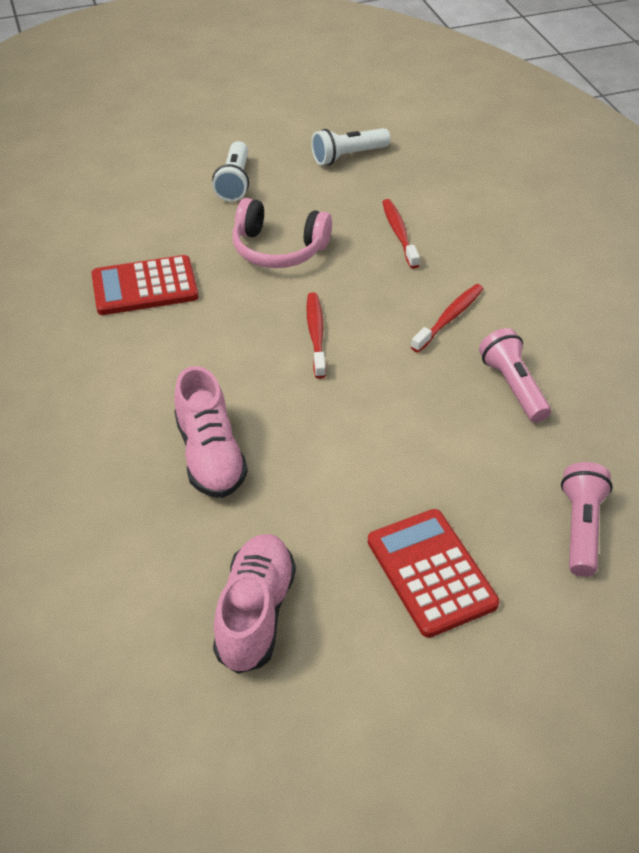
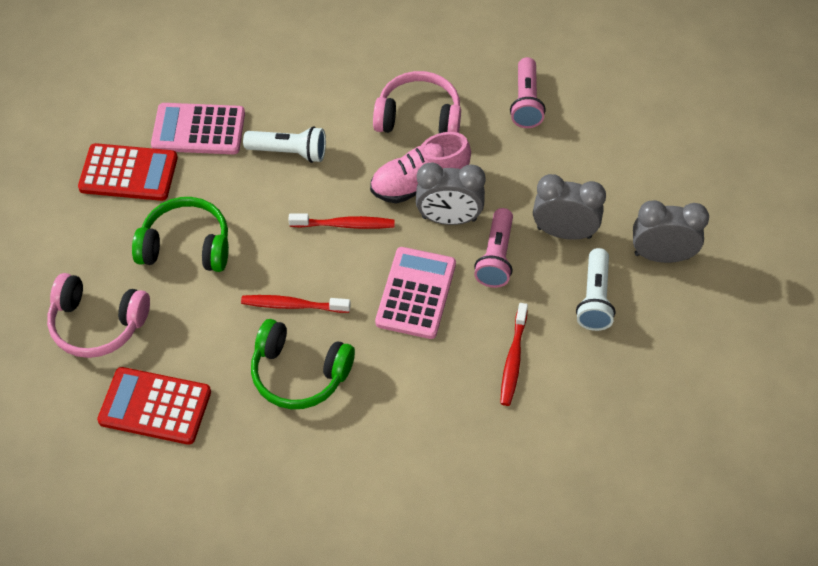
green headphones: none = 0 -> [132,197,229,272] [251,319,355,409] = 2
grey clock: none = 0 -> [416,163,486,225] [533,174,606,240] [633,200,709,263] = 3
pink calculator: none = 0 -> [151,103,245,154] [375,247,456,339] = 2
pink headphones: [232,198,332,268] = 1 -> [47,273,150,358] [373,71,461,133] = 2
pink shoe: [174,366,248,498] [213,534,296,674] = 2 -> [370,132,471,204] = 1

